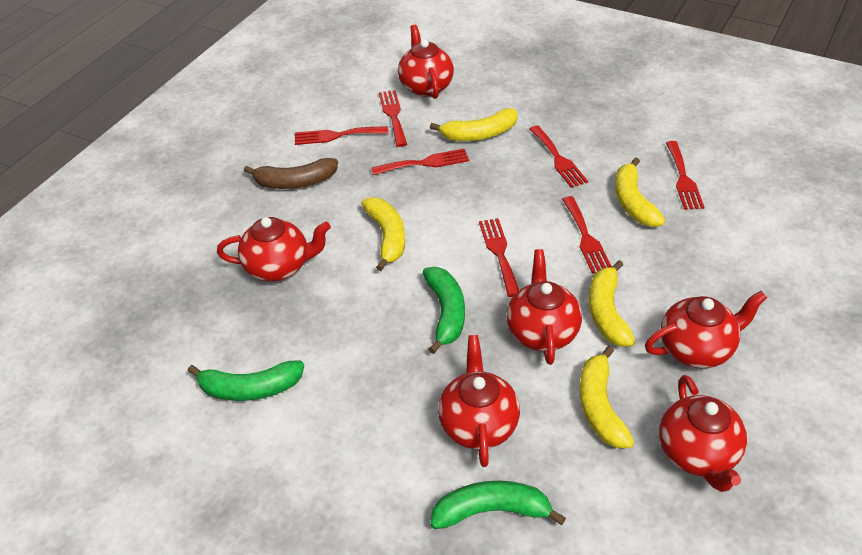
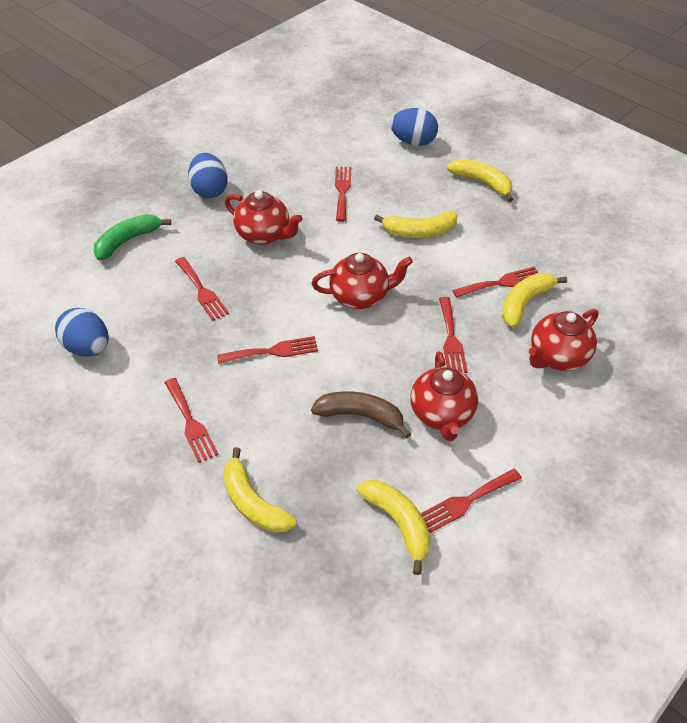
blue egg: none = 0 -> [55,308,109,357] [188,153,228,198] [390,108,438,146] = 3
green banana: [188,361,304,401] [423,267,465,354] [430,481,566,529] = 3 -> [94,214,171,261] = 1
red teapot: [217,217,331,281] [398,25,454,99] [438,335,520,467] [507,249,582,365] [645,291,767,368] [659,375,747,492] = 6 -> [225,190,303,245] [312,253,413,309] [410,352,478,441] [529,309,598,371] = 4

